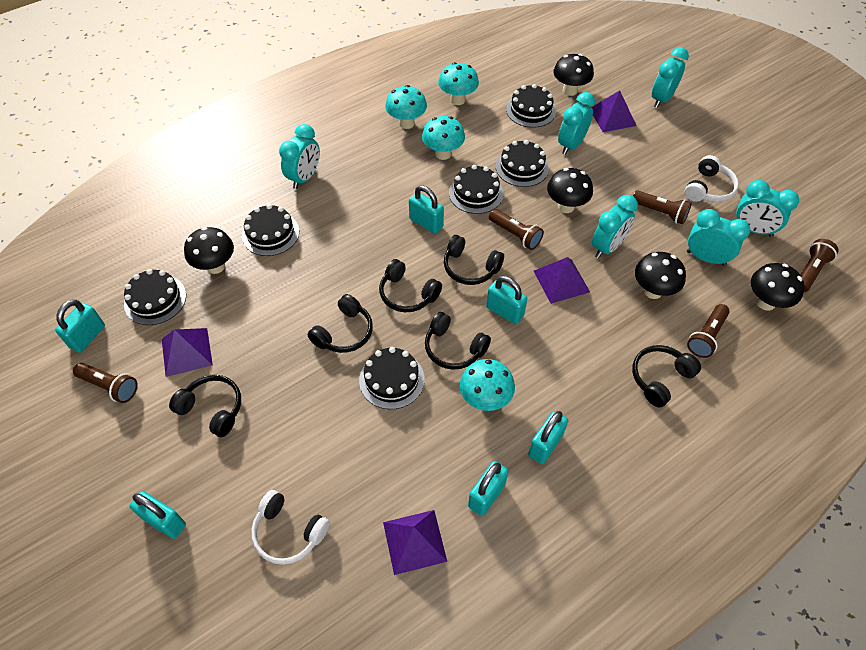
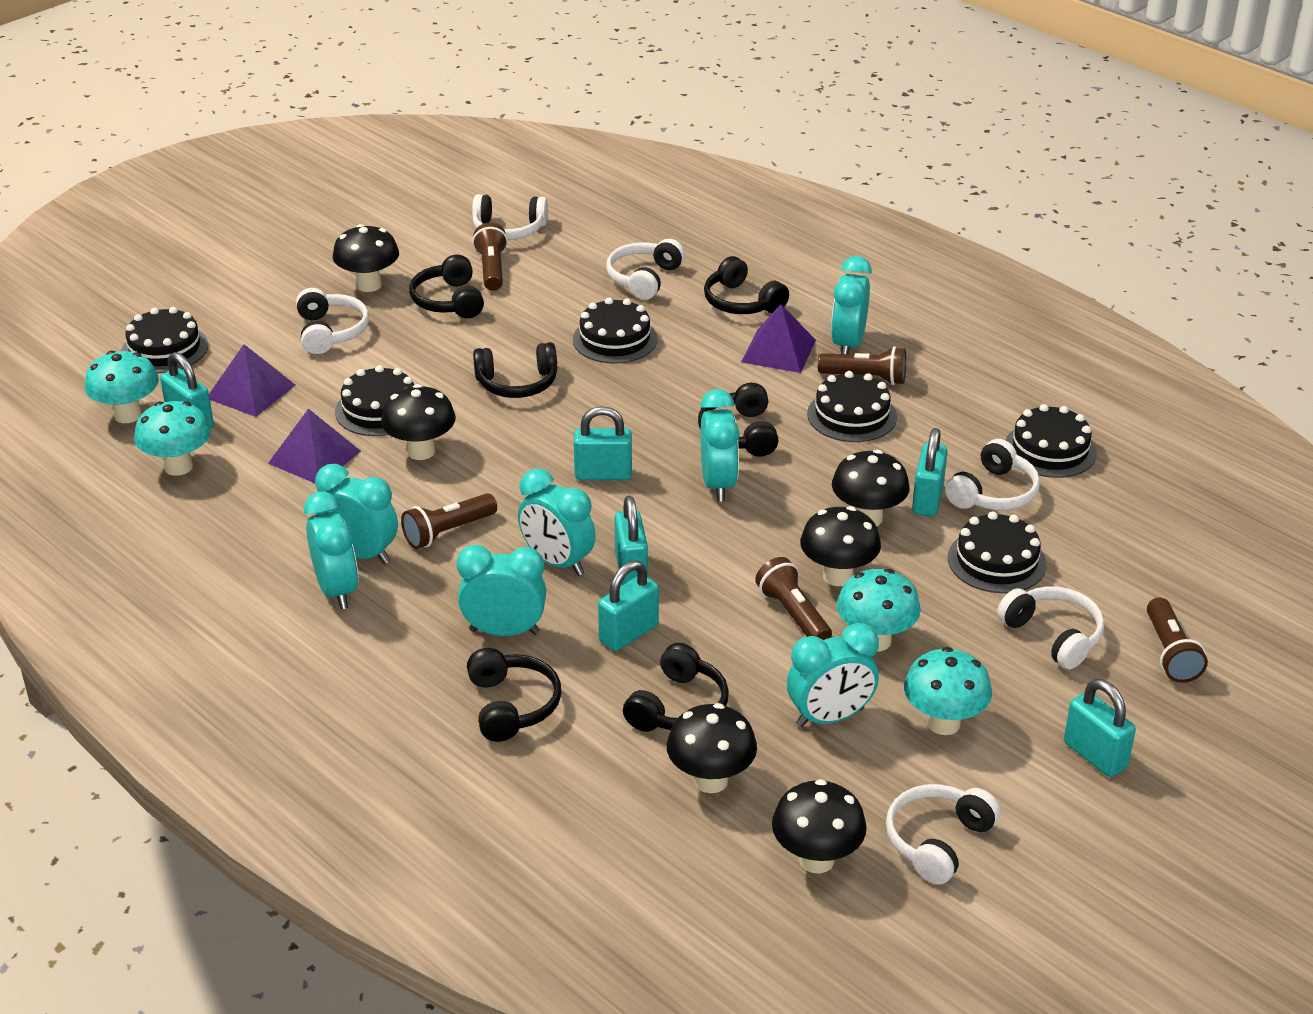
black mushroom: [184,227,234,274] [547,168,593,213] [553,54,594,96] [635,252,686,299] [751,263,805,311] = 5 -> [333,224,399,292] [381,384,456,460] [667,703,757,793] [772,779,867,873] [800,506,881,586] [832,450,910,526] = 6
purple pyramid: [162,328,213,377] [383,510,447,575] [534,257,590,304] [591,90,637,132] = 4 -> [209,344,295,417] [268,409,361,483] [741,304,816,373] = 3
turquoise clock: [279,124,320,189] [558,92,595,155] [592,195,638,259] [652,47,689,108] [687,209,750,266] [736,180,799,237] = 6 -> [304,491,358,609] [315,464,398,564] [457,545,546,636] [518,469,596,576] [700,389,740,502] [787,623,879,727] [831,256,872,354] = 7
white headphones: [251,490,330,565] [685,155,739,202] = 2 -> [296,288,369,354] [472,194,548,240] [606,239,685,300] [886,784,1001,884] [945,439,1040,510] [997,587,1104,669] = 6

